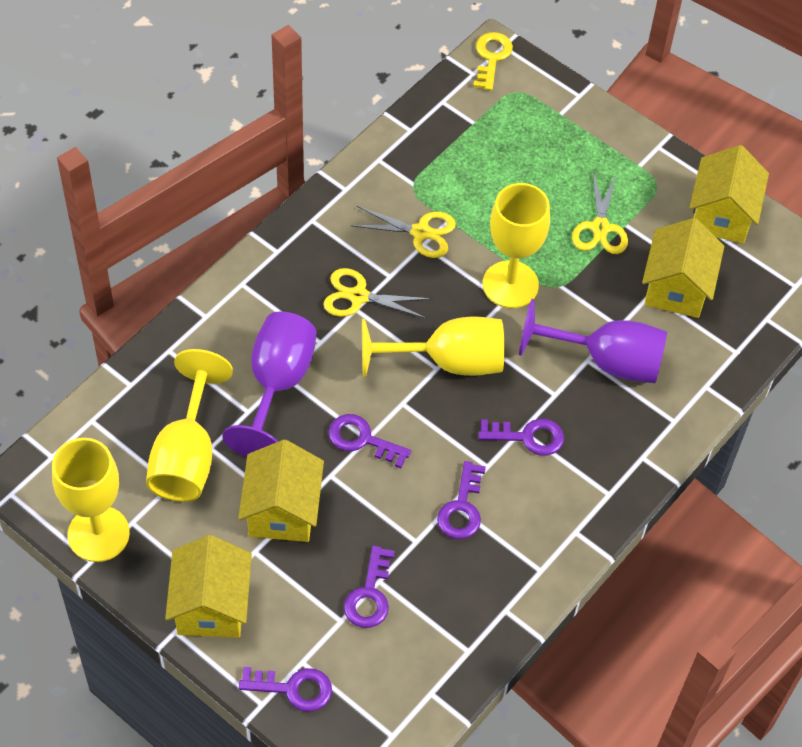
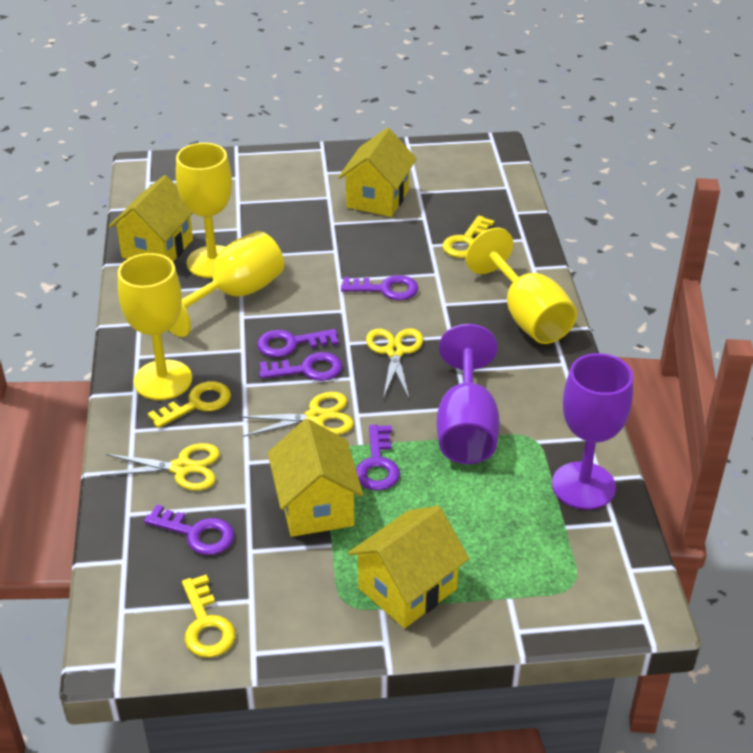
yellow key: [473,32,513,91] = 1 -> [148,381,231,428] [182,575,236,658] [442,215,494,258] = 3

